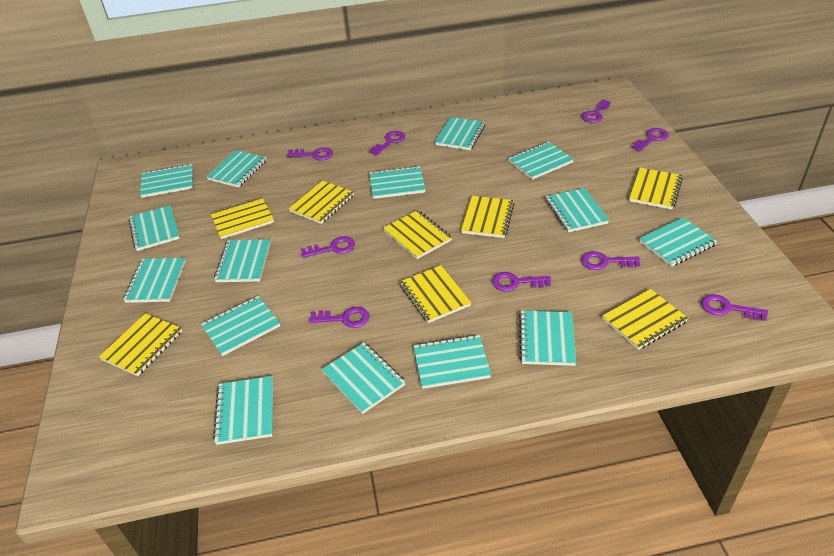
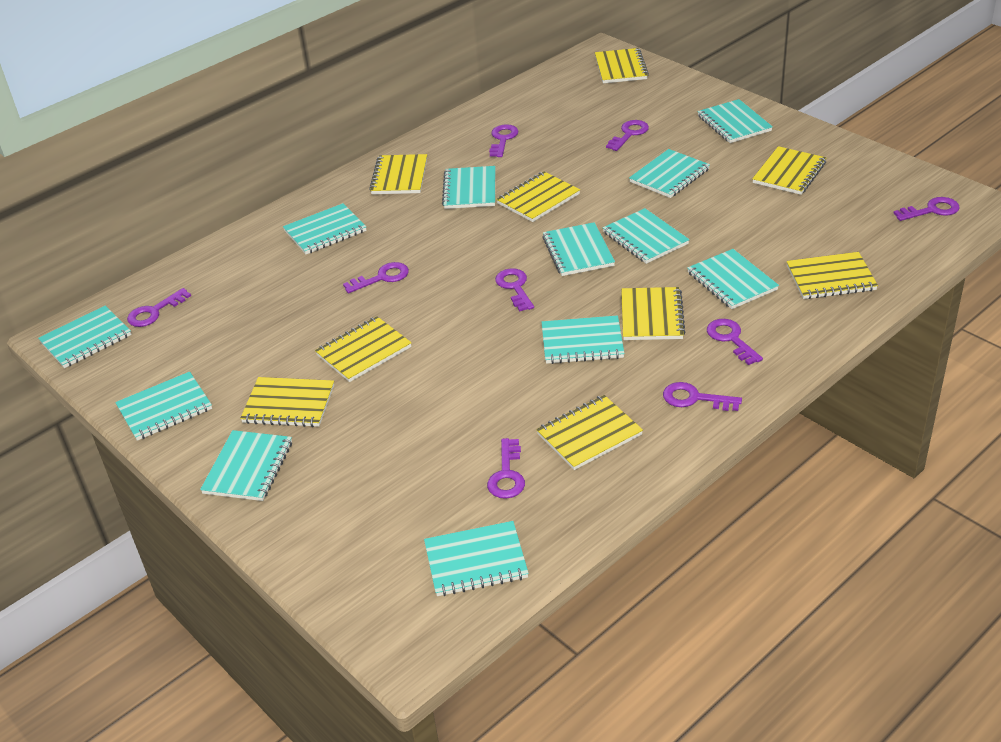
turquoise notebook: [123,258,186,303] [128,205,180,251] [140,164,193,198] [201,296,280,356] [206,150,267,188] [213,376,273,445] [214,239,271,282] [322,343,405,414] [369,166,426,199] [413,335,491,389] [435,117,485,150] [508,142,574,180] [519,311,576,366] [546,188,609,232] [639,217,718,267] = 15 -> [38,306,132,368] [115,372,212,441] [200,430,292,501] [283,203,366,254] [424,521,529,596] [442,166,495,209] [542,222,615,276] [542,315,625,364] [603,208,690,264] [629,149,710,198] [687,249,779,309] [698,99,773,143] = 12
yellow notebook: [99,313,182,376] [210,197,274,239] [289,180,354,224] [383,210,452,259] [400,265,471,323] [461,196,514,238] [602,289,688,350] [629,168,683,210] = 8 -> [240,377,334,427] [315,316,412,382] [369,154,427,194] [496,171,580,222] [536,395,643,470] [595,48,649,83] [621,287,685,340] [752,146,826,195] [787,252,878,299] = 9

